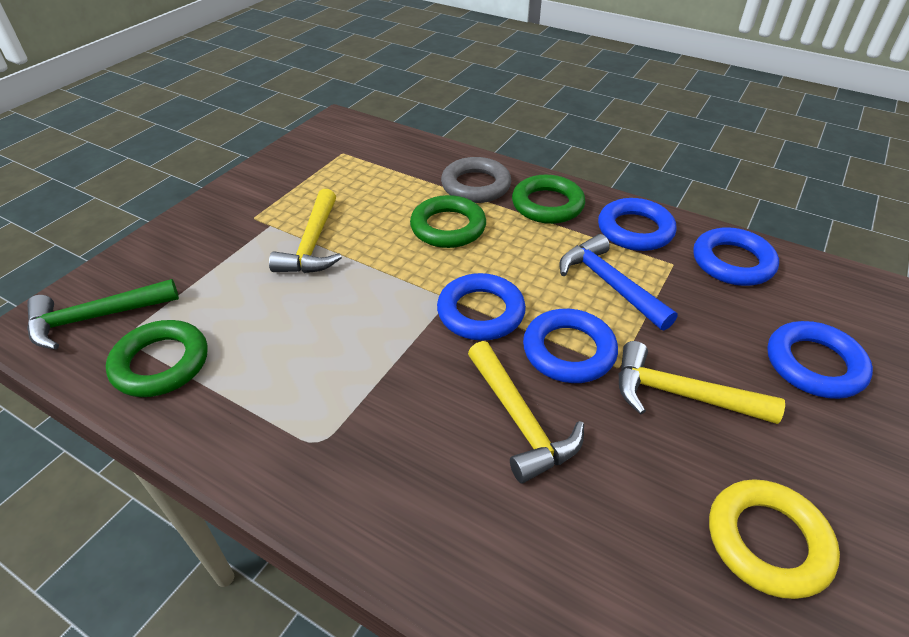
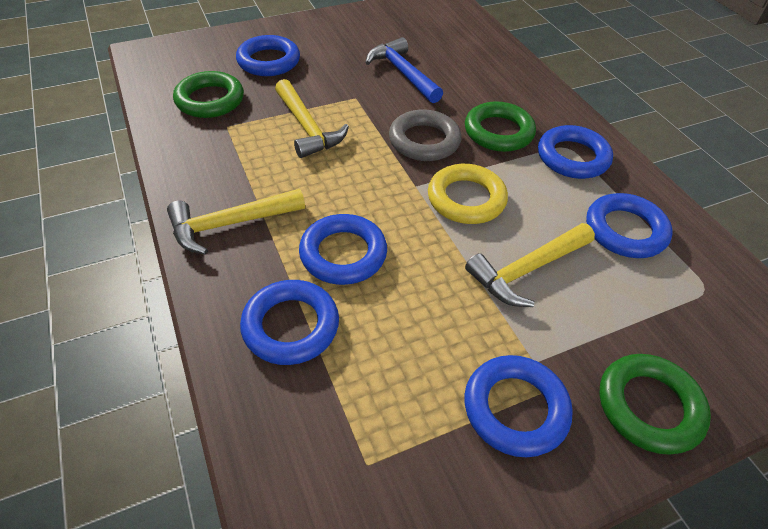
blue ring: [437,273,526,341] [523,309,618,383] [598,198,676,251] [693,227,779,286] [767,321,873,399] = 5 -> [236,35,300,76] [240,280,339,365] [299,214,387,285] [464,355,573,458] [538,125,613,179] [586,193,673,258] = 6
green hammer: [27,279,179,350] = 1 -> none = 0

